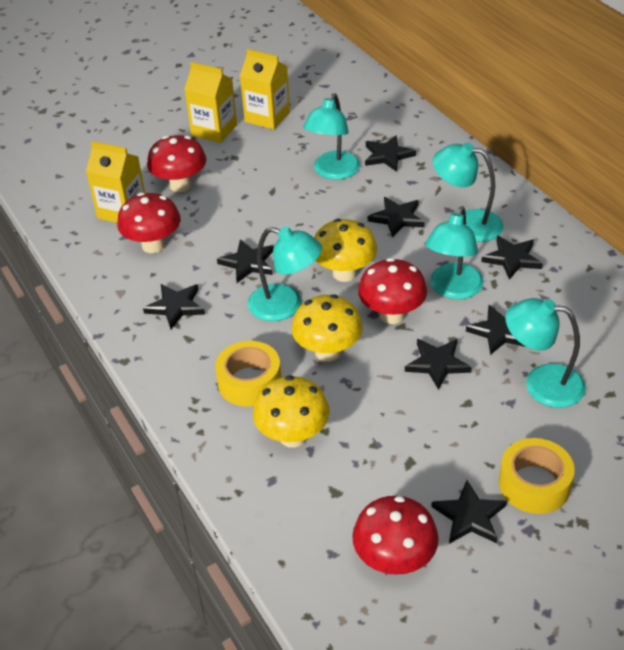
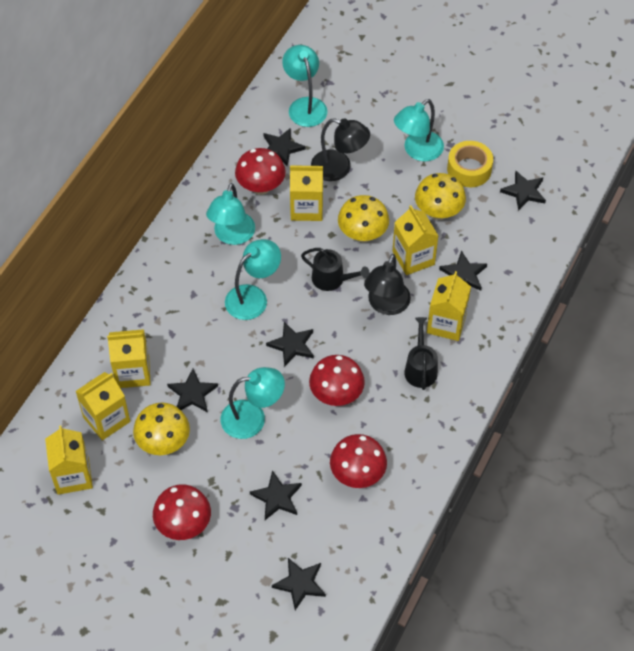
black lamp: none = 0 -> [311,118,370,181] [364,254,411,315] = 2
black star: [143,284,205,329] [217,239,274,283] [365,135,416,172] [368,197,424,238] [405,339,472,390] [431,480,507,544] [466,305,526,355] [481,236,543,280] = 8 -> [167,369,218,412] [250,470,302,520] [263,128,305,166] [266,322,314,367] [272,558,326,610] [439,251,487,291] [500,171,546,211] = 7
black watering can: none = 0 -> [301,248,370,291] [404,317,438,390] = 2
yellow carton: [86,141,145,223] [184,62,237,143] [240,49,290,130] = 3 -> [45,426,93,495] [75,372,130,440] [107,329,151,388] [290,165,323,221] [393,205,438,275] [427,271,471,341] = 6
yellow tape: [215,341,281,407] [499,438,575,514] = 2 -> [447,141,493,187] = 1

